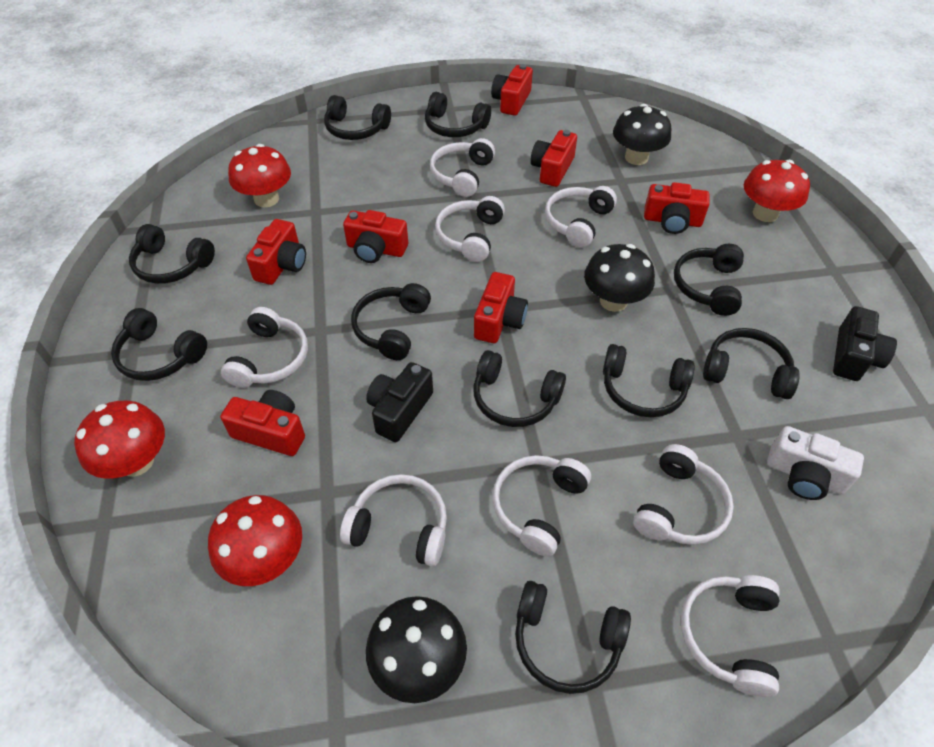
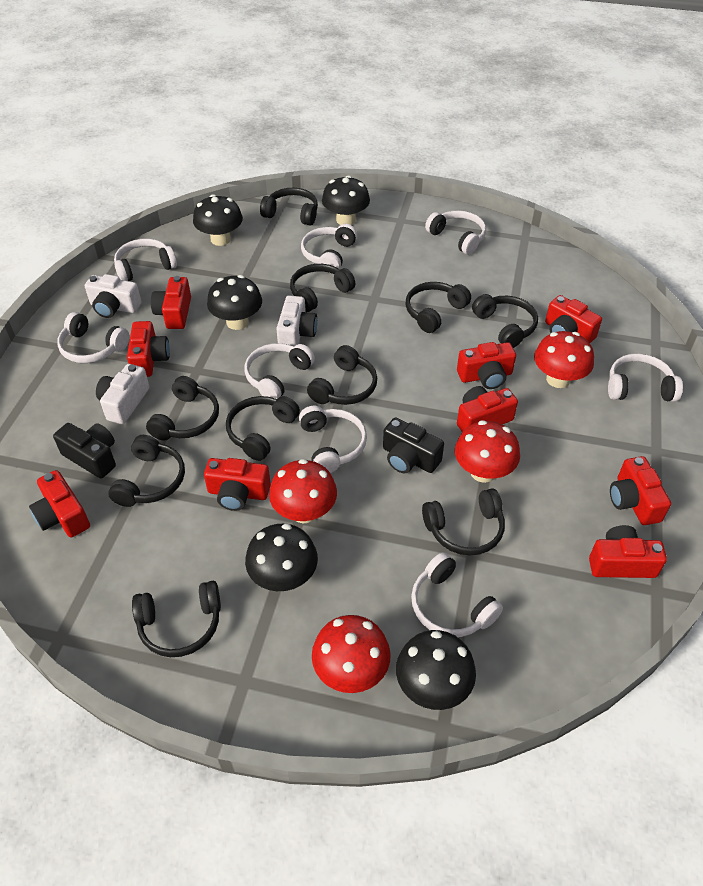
black mushroom: [366,596,467,703] [584,244,655,312] [613,104,671,165] = 3 -> [193,194,243,246] [207,275,262,330] [245,524,318,591] [322,175,370,225] [396,630,476,710] = 5
red camera: [220,390,305,456] [246,219,306,285] [343,210,408,263] [474,272,528,343] [491,64,533,116] [530,130,577,187] [644,182,710,234] = 7 -> [29,470,90,537] [127,321,170,377] [151,276,191,329] [204,458,271,511] [457,342,516,389] [457,386,518,432] [545,295,602,343] [589,525,667,578] [610,456,671,525] = 9
white camera: [767,426,864,500] = 1 -> [85,274,142,318] [96,364,150,424] [276,295,317,346] = 3

